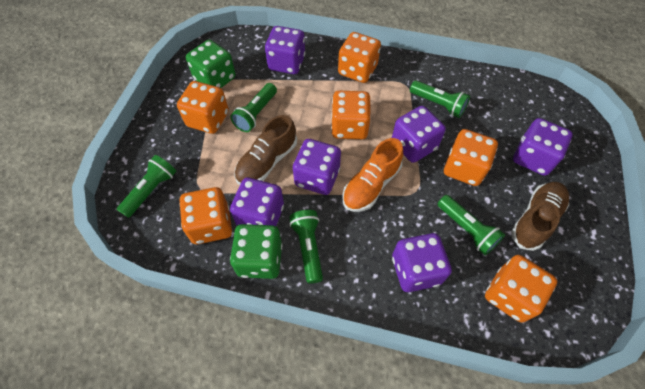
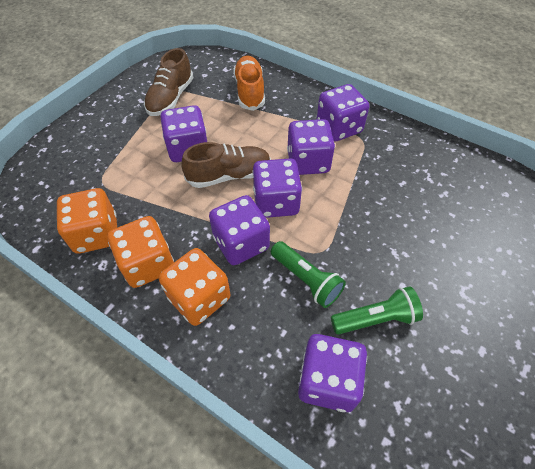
green dice: [186,40,236,88] [230,224,282,279] = 2 -> none = 0
green flashlight: [117,155,176,218] [230,83,277,132] [289,210,323,284] [410,80,470,118] [438,195,505,255] = 5 -> [271,241,346,308] [331,286,423,335] = 2
orange dice: [177,81,229,134] [179,187,232,244] [331,91,371,139] [338,32,381,83] [444,129,498,186] [485,255,557,322] = 6 -> [57,188,117,254] [107,216,174,288] [159,248,230,326] = 3

